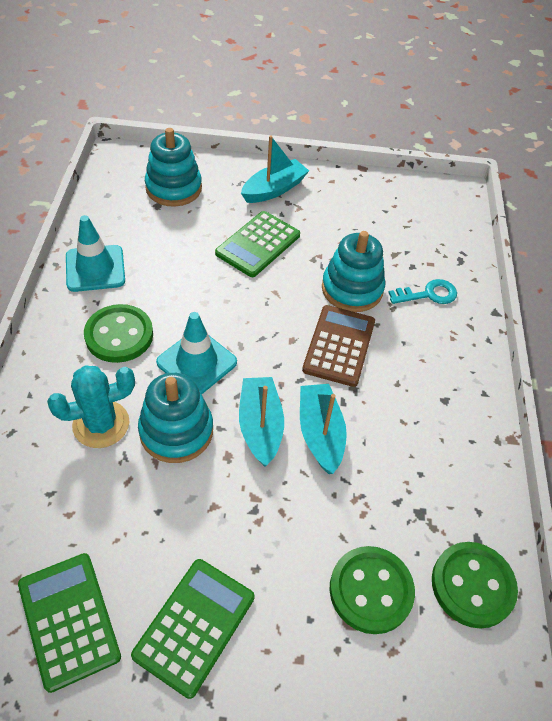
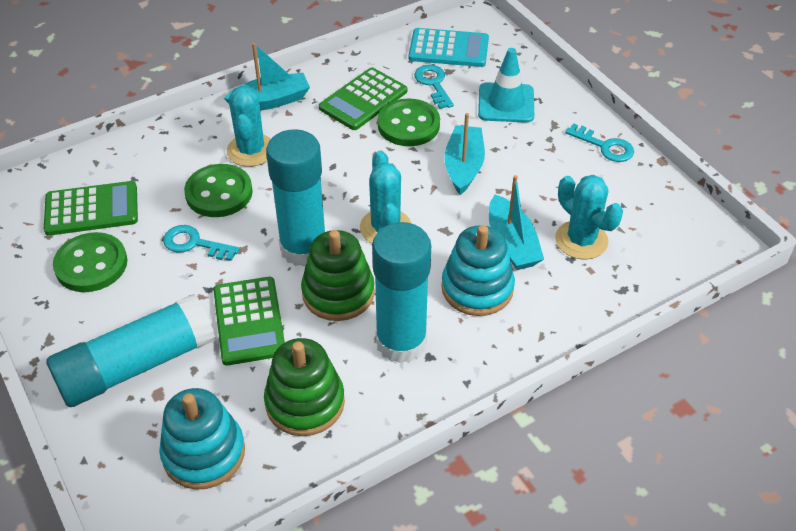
brown calculator: [302,305,375,387] = 1 -> none = 0
green stacking toy: none = 0 -> [264,338,345,436] [301,230,375,321] = 2
turquoise cactus: [47,365,135,448] = 1 -> [227,85,271,167] [360,151,412,243] [555,175,623,259] = 3
turquoise calculator: none = 0 -> [409,28,489,67] = 1
turquoise glue stick: none = 0 -> [46,294,215,407] [266,129,325,267] [372,222,431,363] = 3
turquoise key: [388,279,457,304] = 1 -> [163,225,239,261] [414,65,454,109] [565,123,634,162] = 3
turquoise stacking toy: [138,373,213,463] [145,128,202,207] [322,231,385,312] = 3 -> [159,388,245,490] [441,225,515,316] = 2
turquoise traffic cone: [66,215,125,292] [156,312,237,394] = 2 -> [478,48,534,123] = 1

